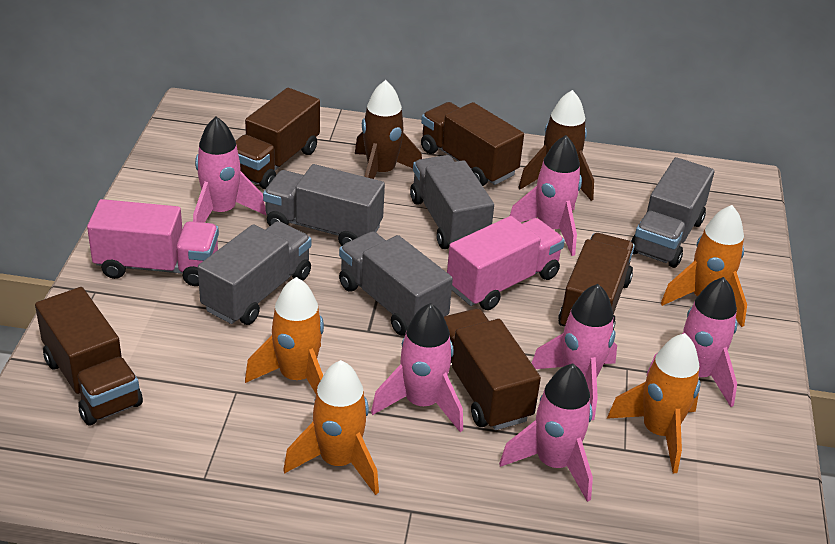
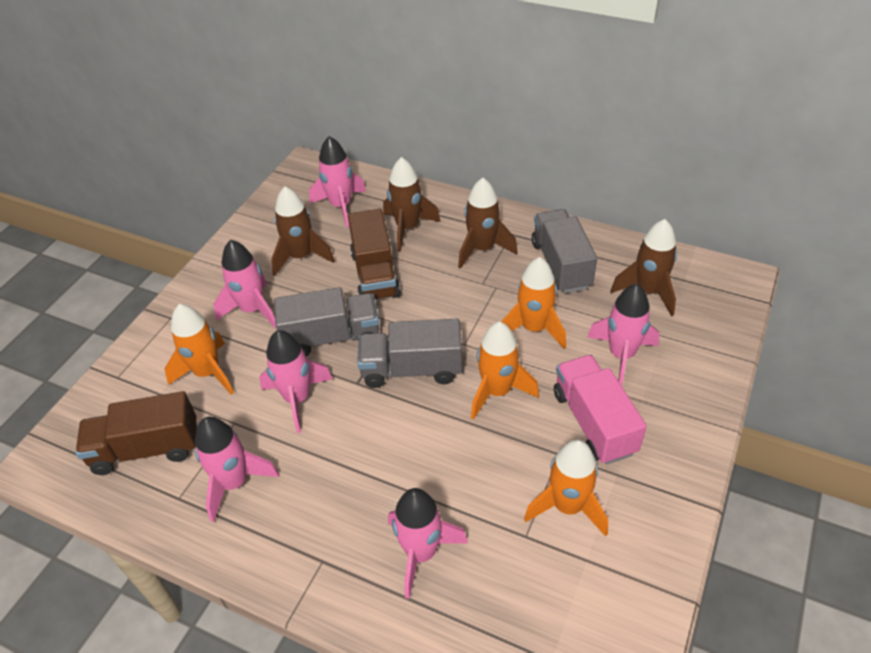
brown rocket: [355,80,422,179] [518,90,594,201] = 2 -> [271,186,335,276] [383,157,441,252] [458,178,518,269] [611,219,677,316] = 4
brown truck: [35,287,143,425] [236,88,320,189] [421,102,524,186] [444,309,541,430] [558,233,635,330] = 5 -> [76,391,197,475] [348,209,401,300] = 2
grey truck: [198,221,311,325] [263,164,385,246] [339,231,453,336] [410,155,494,249] [631,157,714,268] = 5 -> [274,287,379,356] [357,319,462,388] [532,209,597,293] = 3
pink truck: [87,199,219,286] [447,216,565,310] = 2 -> [554,355,647,465] = 1

